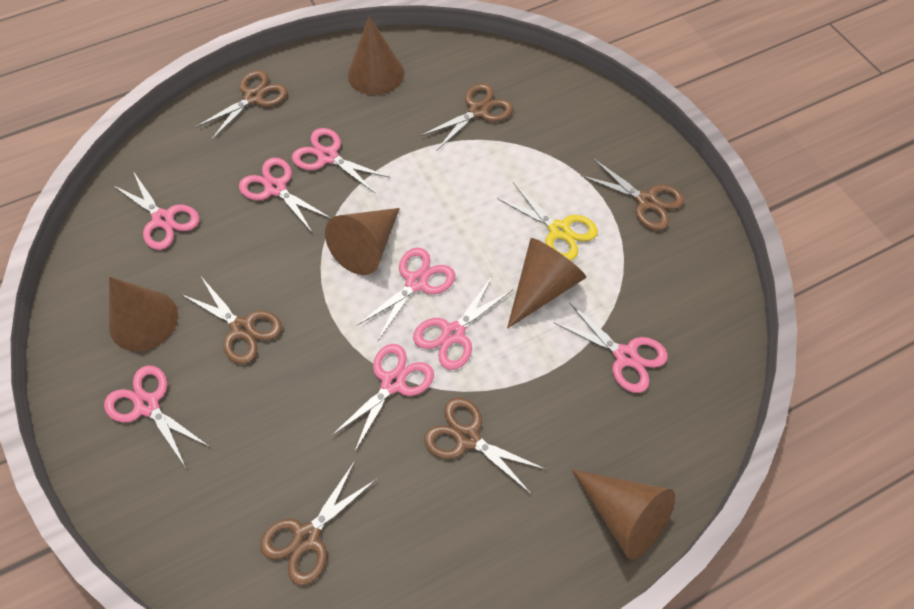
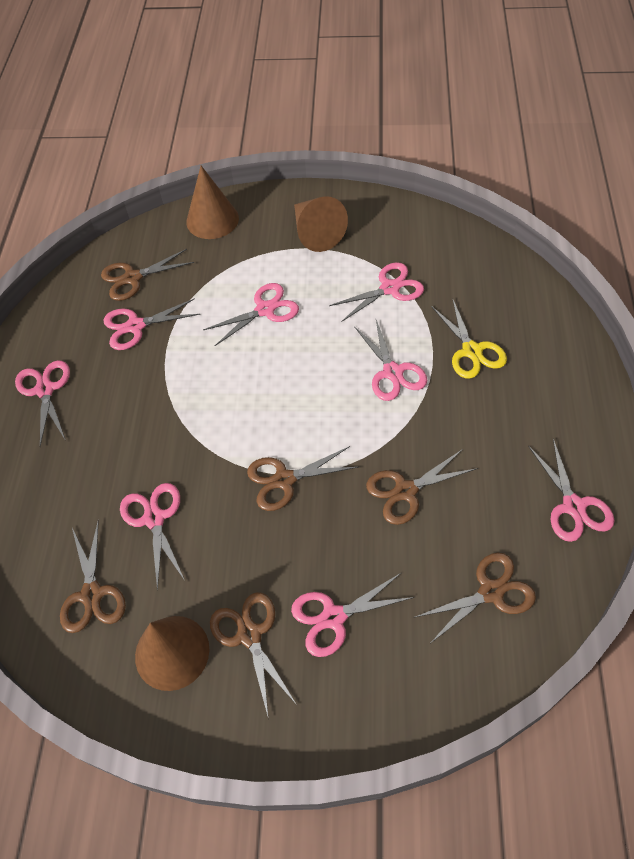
brown cone: [109,277,178,351] [325,208,400,275] [348,17,405,95] [507,238,586,329] [572,469,675,560] = 5 -> [135,616,209,691] [186,166,239,239] [294,196,348,252] = 3

